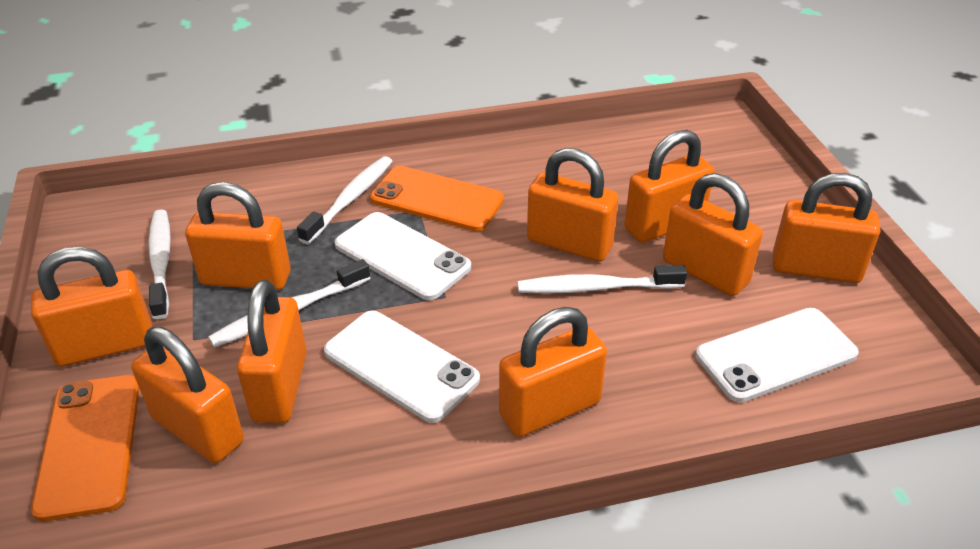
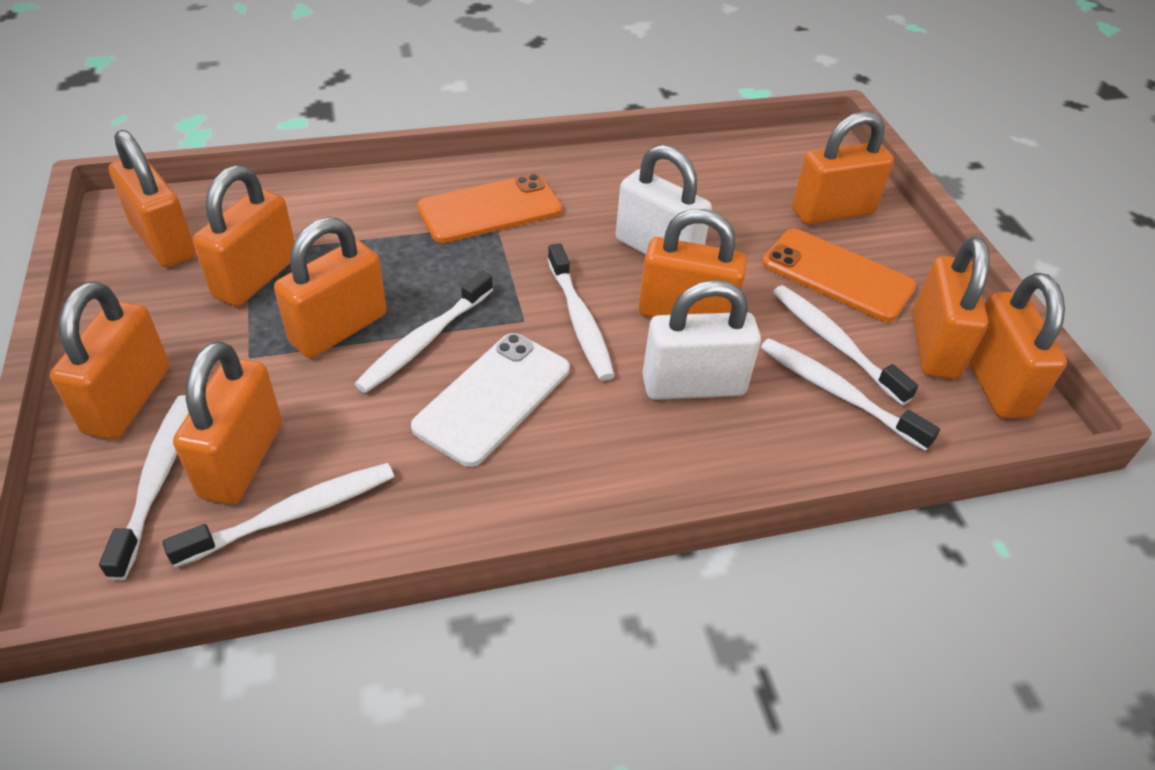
white padlock: none = 0 -> [616,144,712,255] [642,280,761,400] = 2
white phone: [324,311,480,423] [334,212,471,300] [696,308,859,403] = 3 -> [411,333,570,467] = 1
white toothbrush: [148,209,171,319] [208,259,371,348] [297,156,392,244] [518,265,687,294] = 4 -> [99,395,189,580] [162,463,394,567] [355,271,493,393] [548,243,615,381] [760,338,940,451] [773,285,918,405] = 6

